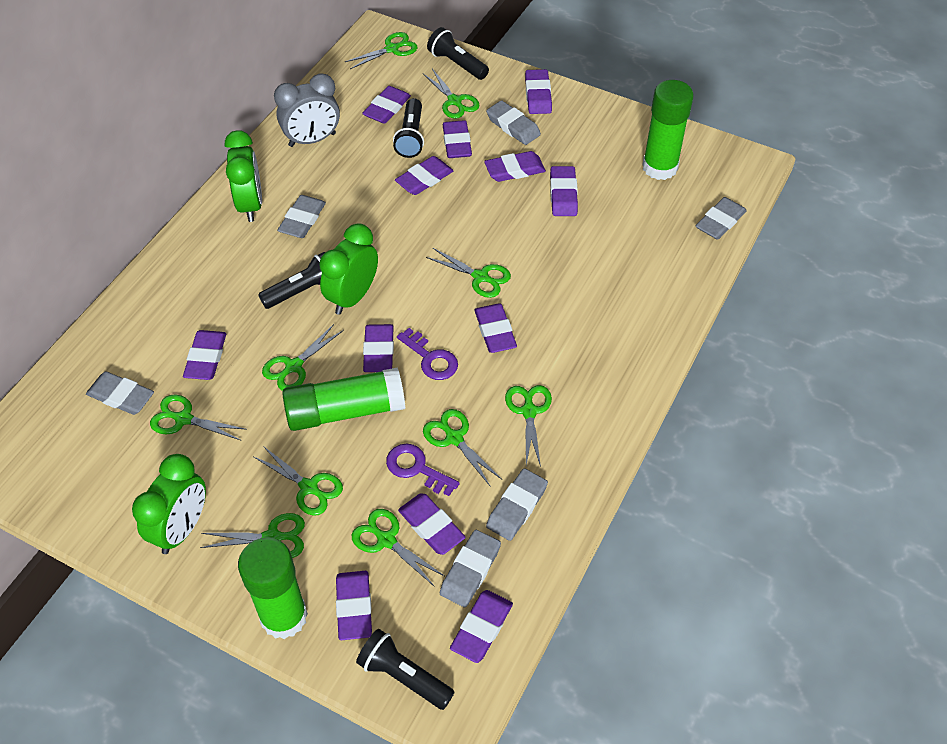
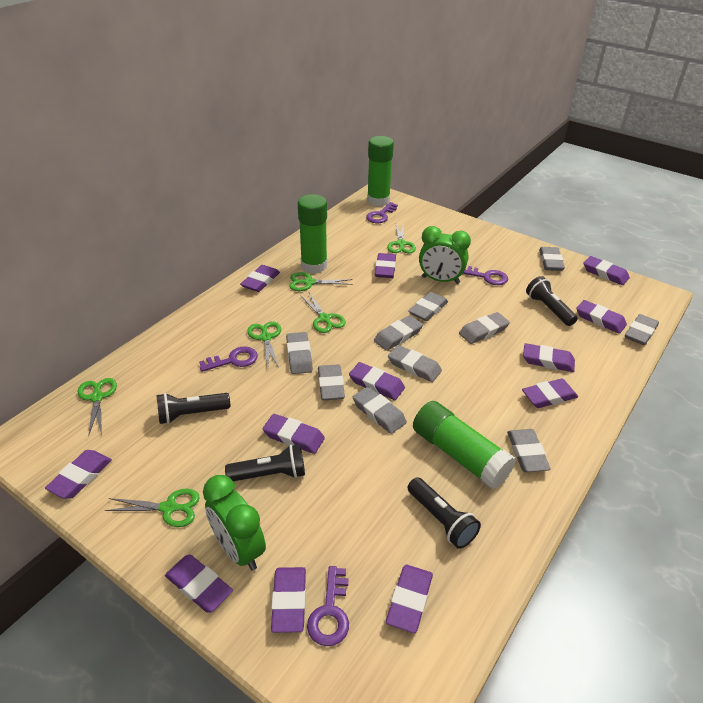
green clock: [132,454,206,554] [225,130,262,222] [319,223,378,315] = 3 -> [203,475,266,571] [419,226,471,284] = 2
green scissors: [150,395,247,440] [200,513,305,558] [254,446,343,516] [262,324,344,391] [345,32,418,69] [352,509,444,587] [422,69,480,119] [423,409,502,487] [426,248,511,298] [505,385,552,467] = 10 -> [78,378,117,437] [105,489,200,527] [247,321,281,367] [289,272,352,291] [300,293,346,333] [387,223,416,253] = 6
grey clock: [274,73,340,147] = 1 -> none = 0
grey eraser: [86,372,154,415] [277,195,326,238] [440,530,501,607] [486,100,541,145] [486,468,548,541] [695,197,747,240] = 6 -> [286,332,313,374] [318,365,345,400] [353,387,407,434] [374,315,423,351] [388,345,442,382] [408,292,448,321] [459,312,510,344] [507,429,551,472] [539,247,565,271] [625,314,659,345] = 10
purple key: [386,444,460,496] [397,328,458,380] = 2 -> [199,346,258,372] [307,566,349,646] [366,202,398,223] [463,266,508,285] = 4

